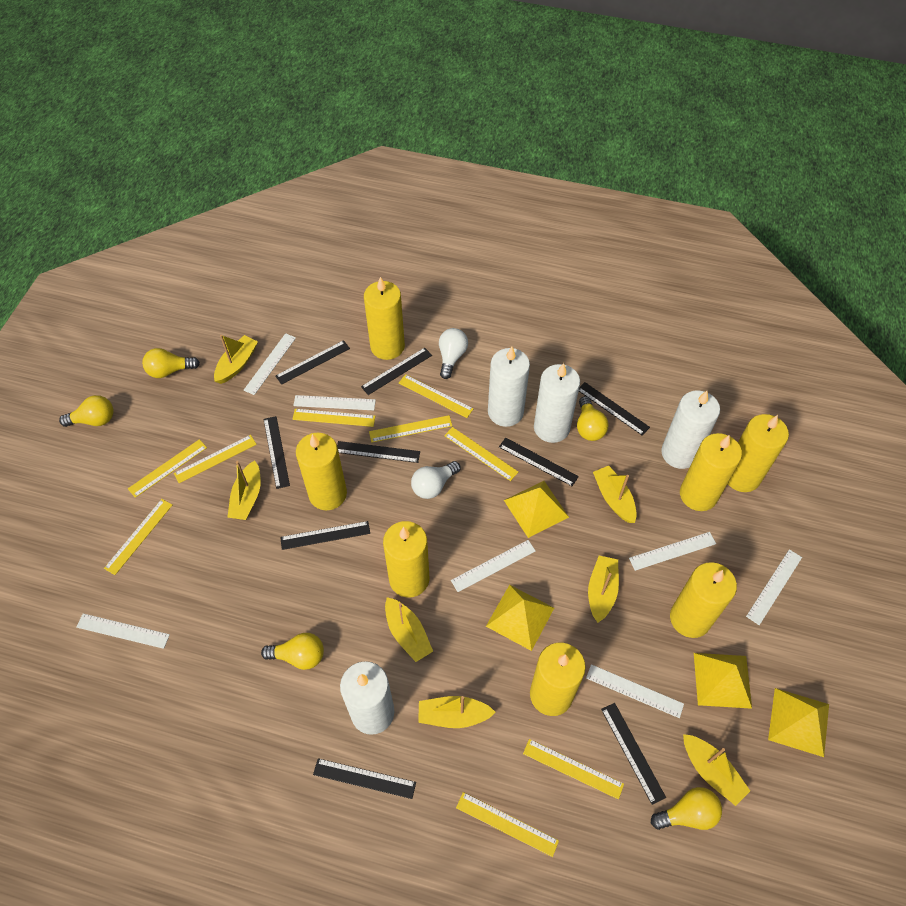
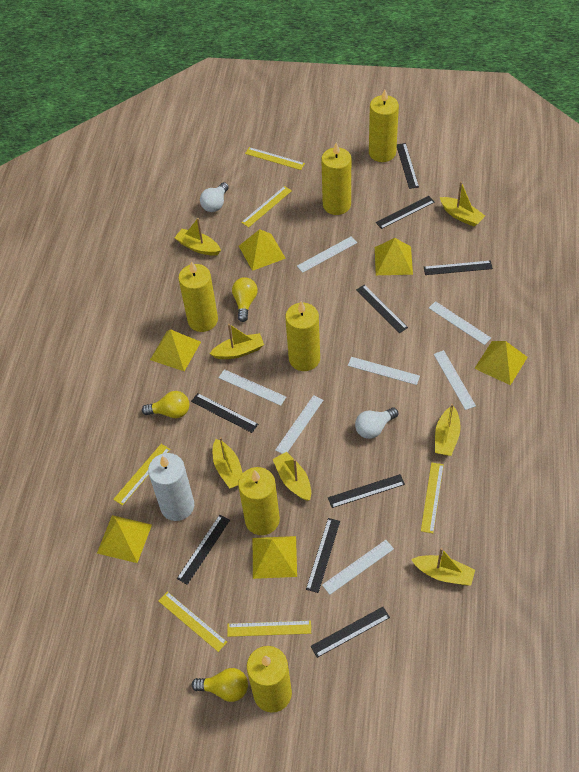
white candle: [340,661,395,735] [488,347,530,427] [534,363,580,443] [661,390,720,469] = 4 -> [148,453,194,521] = 1
yellow candle: [296,433,347,510] [364,277,405,360] [383,521,429,597] [530,642,586,716] [670,562,737,638] [680,433,742,511] [728,414,789,492] = 7 -> [178,261,218,332] [238,467,280,535] [247,646,292,713] [285,301,320,371] [321,142,351,215] [369,89,399,162] = 6
yellow light bulb: [59,395,114,427] [142,348,200,378] [261,633,324,670] [577,396,609,441] [651,787,722,830] = 5 -> [142,391,189,418] [192,668,248,702] [232,277,257,322] = 3
yellow pyramid: [486,585,554,651] [504,481,569,538] [694,653,752,709] [768,688,829,757] = 4 -> [97,515,152,563] [150,329,201,371] [239,229,286,271] [253,536,297,579] [375,238,413,275] [474,341,528,385] = 6
yellow ruler: [104,499,172,575] [128,439,207,498] [174,435,257,483] [292,409,375,427] [369,415,452,442] [399,374,474,418] [444,427,518,481] [456,792,559,857] [523,739,624,800] = 9 -> [113,444,170,506] [159,592,227,652] [227,621,311,637] [241,186,292,227] [245,147,305,170] [421,462,444,533] = 6

